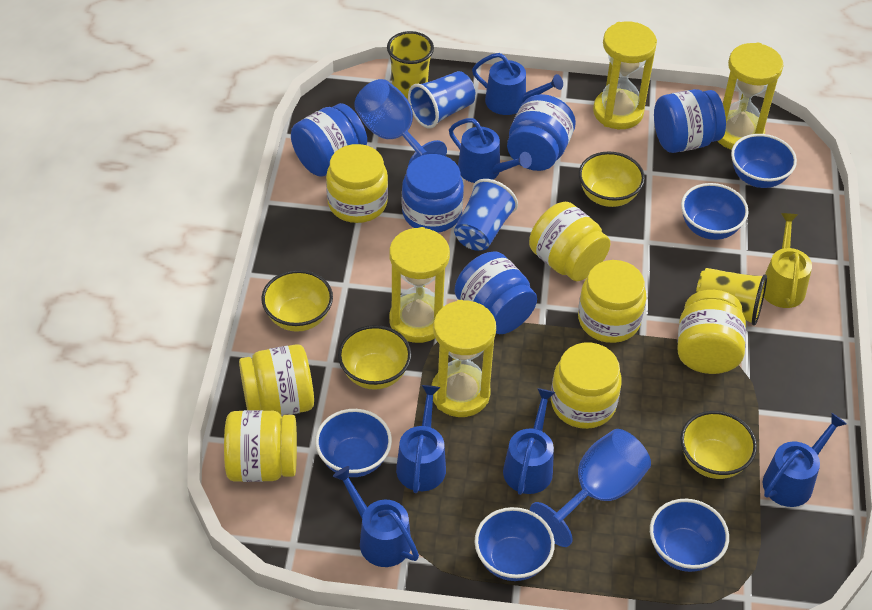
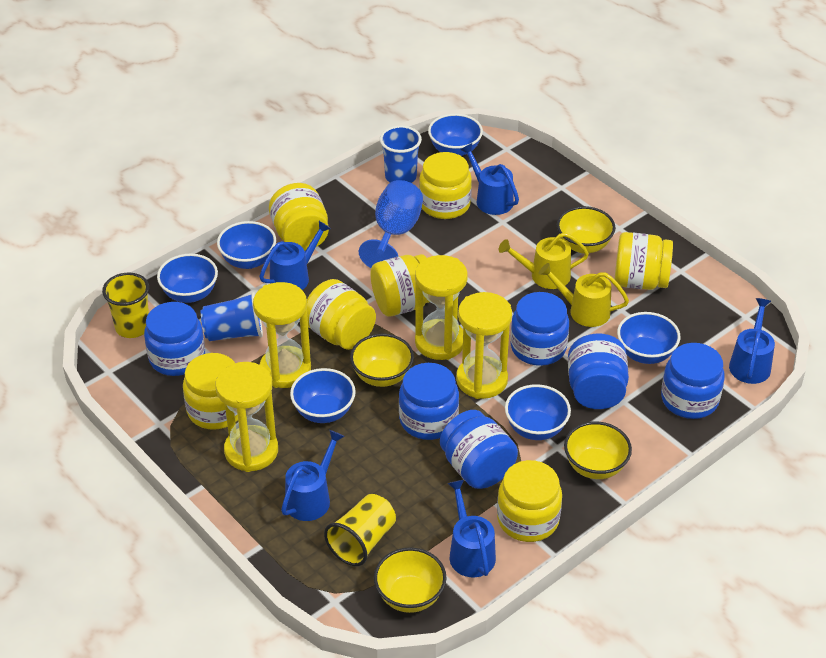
blue bowl: [315,409,392,477] [475,507,555,581] [650,499,729,572] [681,183,749,240] [731,134,797,188] = 5 -> [157,254,218,303] [217,221,276,269] [290,368,356,423] [428,114,483,156] [505,384,571,440] [617,312,680,364] = 6
blue goblet: [354,79,447,166] [530,429,651,547] = 2 -> [359,180,423,268] = 1
blue jar: [291,103,367,177] [402,154,464,233] [455,251,537,334] [507,94,576,171] [654,89,726,153] = 5 -> [144,302,205,376] [399,363,459,440] [440,410,518,489] [510,292,569,366] [568,334,629,409] [661,343,725,419] = 6
blue watering can: [333,466,419,567] [396,385,446,493] [449,118,532,183] [472,53,563,115] [503,388,555,495] [763,413,847,507] = 6 -> [259,221,331,290] [281,430,345,521] [447,480,496,577] [460,143,519,215] [729,298,775,384] = 5
yellow watering can: [764,213,812,308] = 1 -> [499,233,589,289] [539,263,629,327] = 2

